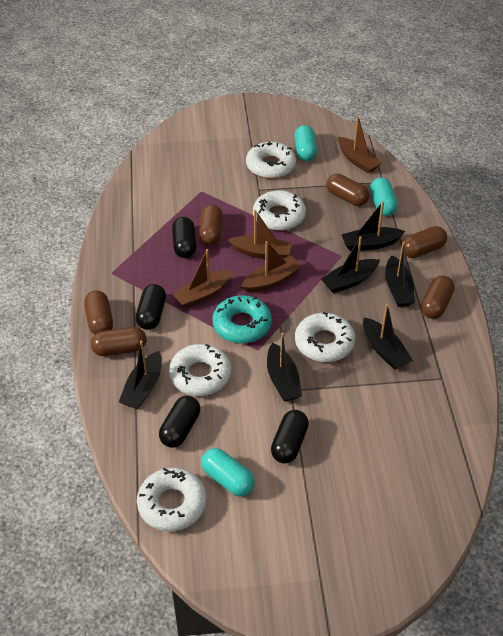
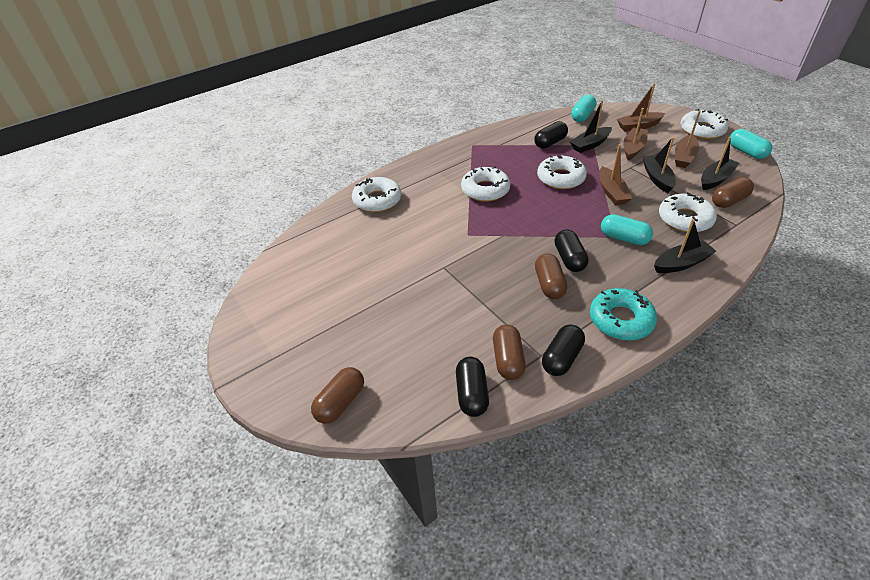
black boat: [119,341,162,409] [267,333,302,402] [321,236,380,293] [341,201,405,251] [363,304,413,370] [385,242,415,307] = 6 -> [570,100,612,153] [642,137,676,193] [654,219,716,273] [701,137,739,190] = 4
brown capsule: [84,290,113,335] [91,327,146,356] [199,205,223,245] [326,174,369,206] [401,226,447,258] [421,276,455,319] = 6 -> [311,367,364,424] [493,324,526,380] [535,253,567,299] [712,177,754,208] = 4

